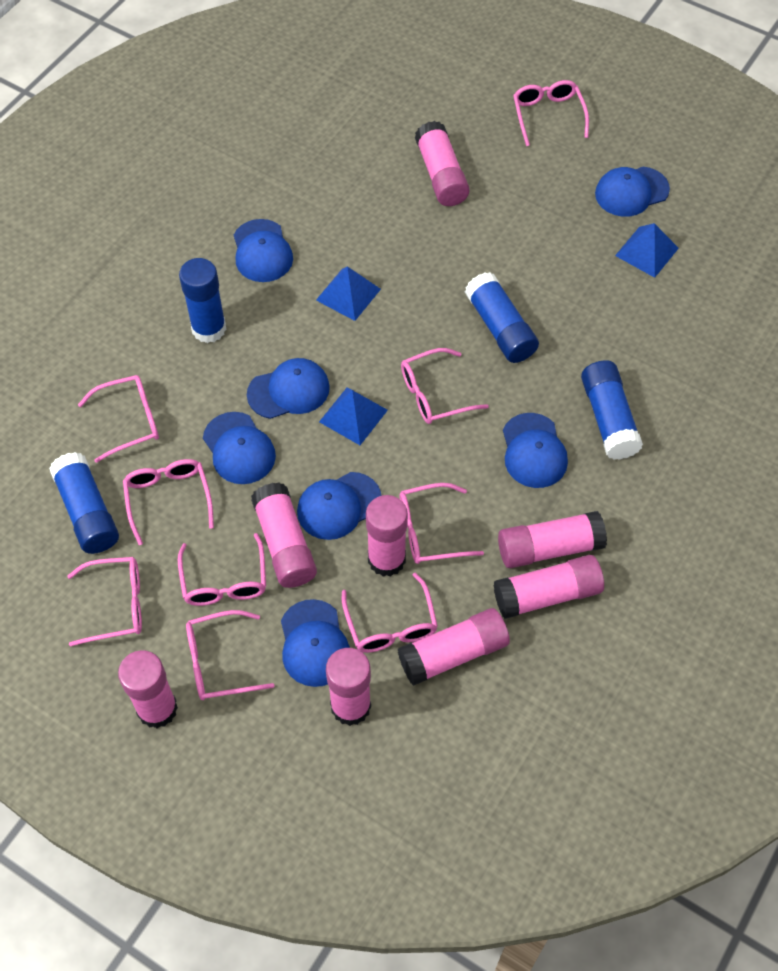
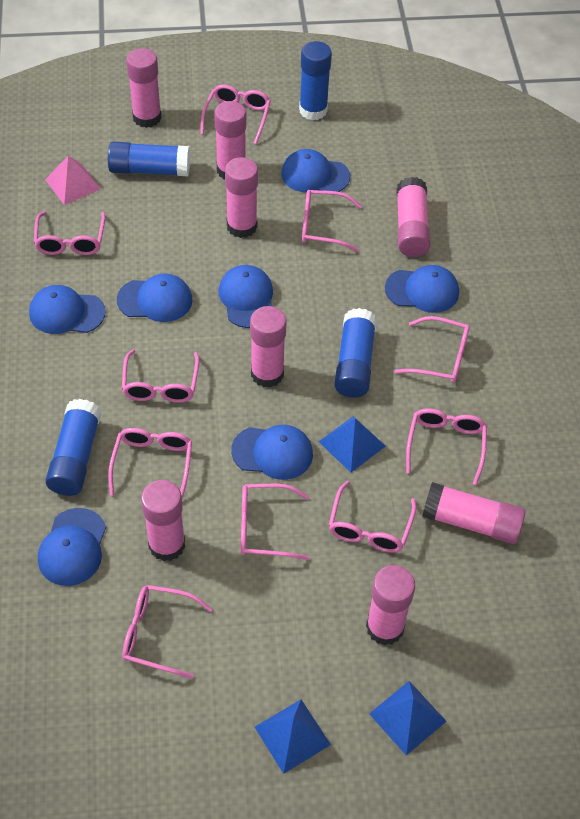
pink glasses: [67,557,142,646] [78,375,159,463] [123,459,214,545] [178,533,266,606] [186,610,275,700] [342,573,438,653] [400,483,484,564] [401,348,489,424] [513,80,589,146] = 9 -> [34,211,106,255] [108,428,192,498] [122,349,200,403] [122,585,212,679] [201,84,271,145] [241,484,309,560] [302,190,362,252] [329,481,416,553] [395,316,470,383] [406,408,487,485] = 10
pink pyramid: none = 0 -> [45,156,101,205] = 1

